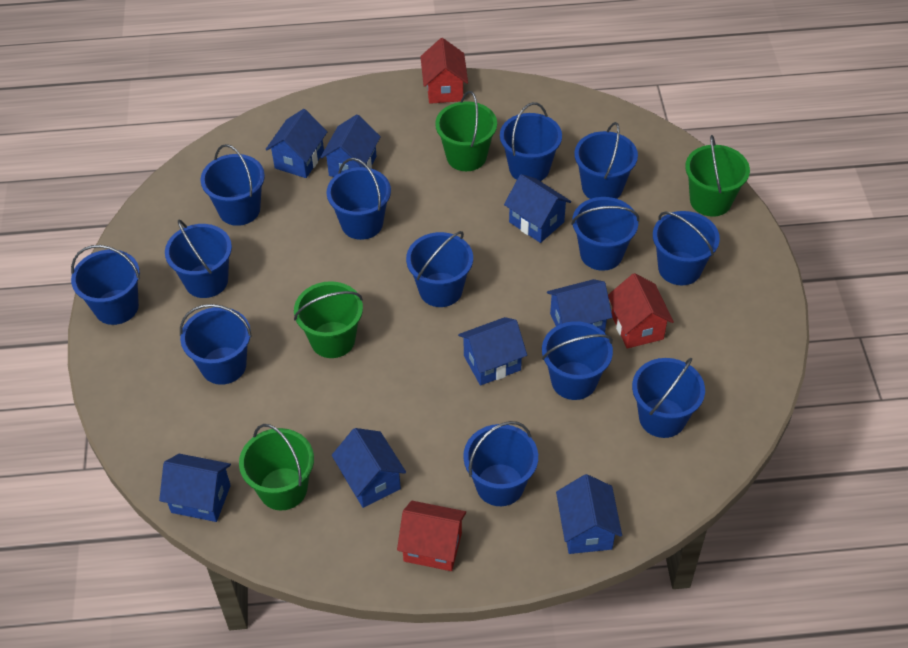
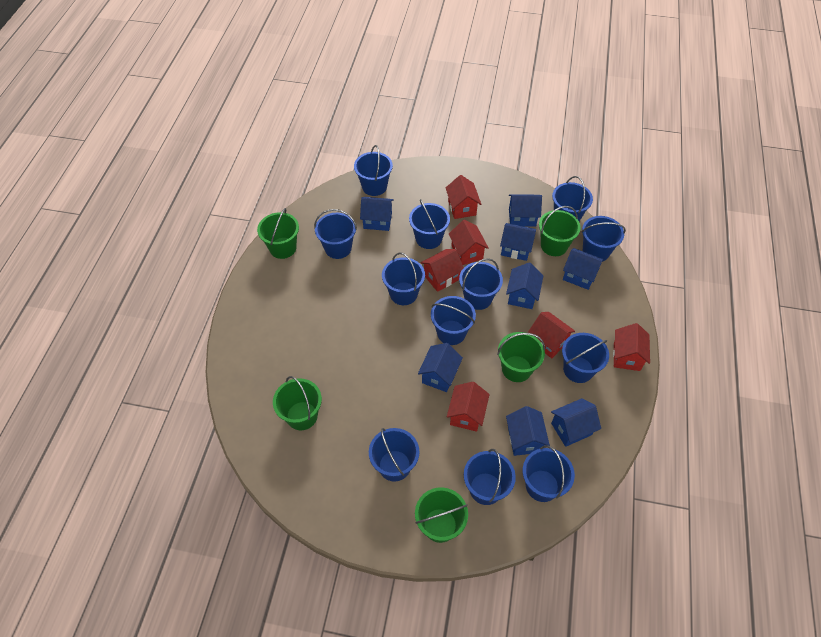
blue bucket: [71,245,140,325] [165,220,232,298] [180,304,252,385] [200,144,265,226] [327,158,391,240] [406,231,473,307] [463,421,538,506] [500,102,562,181] [542,321,613,400] [571,197,639,271] [574,122,638,199] [632,358,705,438] [653,211,720,285] = 13 -> [314,209,357,259] [354,145,393,196] [369,428,419,482] [382,252,425,305] [409,199,450,249] [431,296,476,345] [459,258,503,310] [464,449,516,505] [523,445,575,502] [552,176,593,222] [562,333,609,383] [582,216,626,262] = 12
green bucket: [239,424,314,510] [294,281,363,358] [435,91,497,171] [685,135,750,217] = 4 -> [257,208,299,259] [273,376,322,430] [415,487,468,543] [497,332,545,382] [539,206,581,256] = 5
red house: [397,501,466,571] [420,38,468,104] [608,273,674,349] = 3 -> [421,249,464,292] [446,175,481,219] [447,382,490,432] [449,220,489,265] [528,312,575,358] [613,323,650,371] = 6

